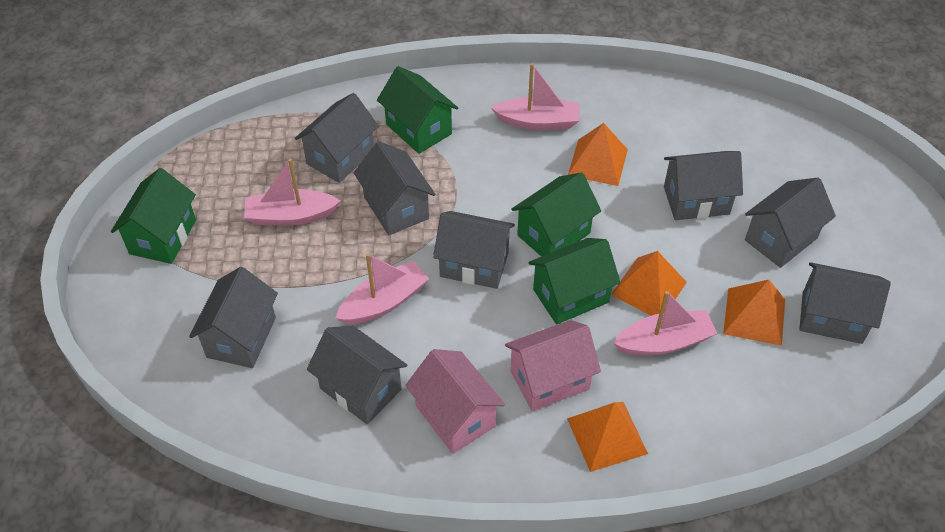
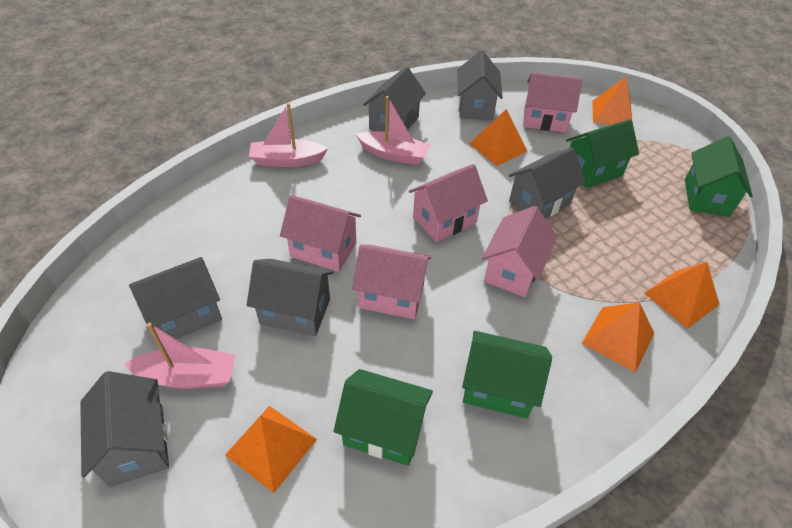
grey house: [189,267,278,368] [295,93,379,183] [307,326,407,424] [354,141,435,235] [433,211,515,289] [664,151,743,220] [745,177,836,268] [799,262,891,344] = 8 -> [80,371,169,487] [129,257,222,339] [247,259,333,336] [363,67,426,132] [458,50,503,120] [509,147,586,219] = 6
orange pyramid: [567,402,648,472] [568,123,628,186] [611,251,687,316] [723,280,785,346] = 4 -> [225,406,317,493] [470,109,527,166] [581,302,655,372] [593,76,632,125] [644,262,720,329] = 5
pink boat: [244,158,340,226] [335,253,429,324] [491,63,580,130] [613,291,718,356] = 4 -> [124,323,236,389] [249,103,328,167] [356,96,430,165] = 3
pink house: [405,349,505,454] [505,320,601,411] = 2 -> [280,195,361,272] [352,244,431,319] [409,164,488,242] [482,206,557,297] [523,72,582,133] = 5

